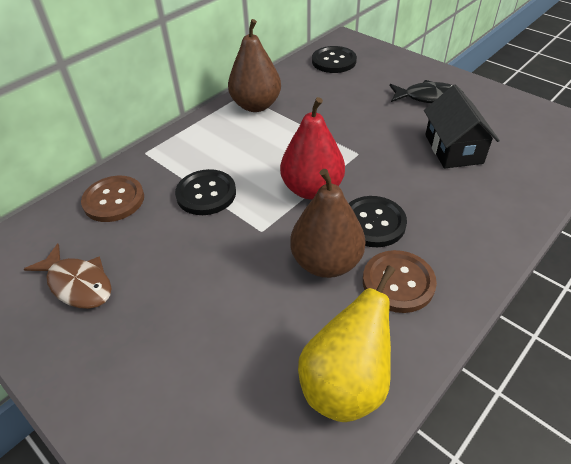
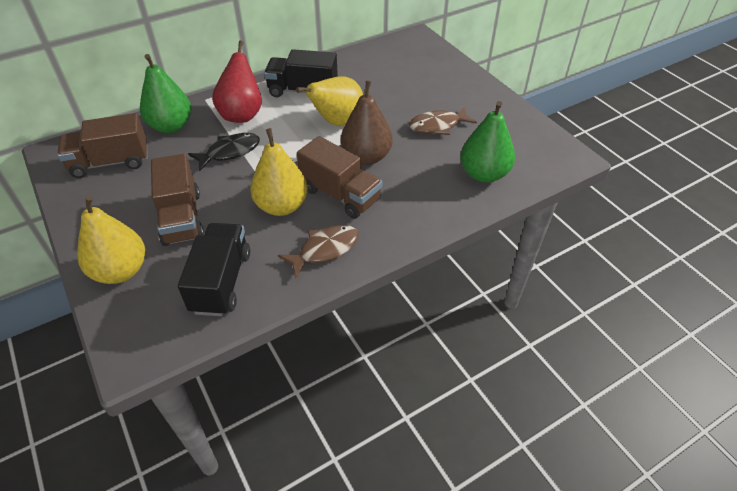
black button: [175,169,236,215] [312,46,357,73] [349,196,407,247] = 3 -> none = 0
black house: [424,84,500,169] = 1 -> none = 0
black truck: none = 0 -> [178,223,250,316] [264,49,338,97] = 2
brown button: [81,176,144,222] [363,250,437,313] = 2 -> none = 0
brown fish: [24,243,112,309] = 1 -> [278,225,359,278] [409,106,477,135] = 2
brown pear: [228,19,281,112] [290,169,366,278] = 2 -> [341,80,393,165] = 1
brown truck: none = 0 -> [57,113,147,178] [151,154,204,246] [297,136,382,219] = 3
green pear: none = 0 -> [140,54,191,133] [460,101,515,183] = 2
yellow pear: [298,265,395,422] = 1 -> [77,195,145,284] [250,128,308,216] [296,76,363,126] = 3

